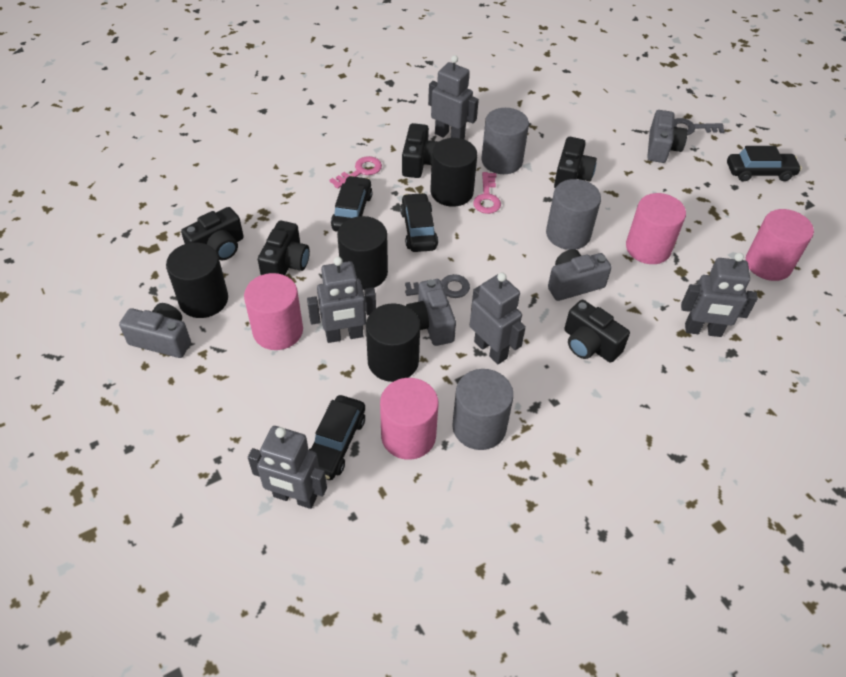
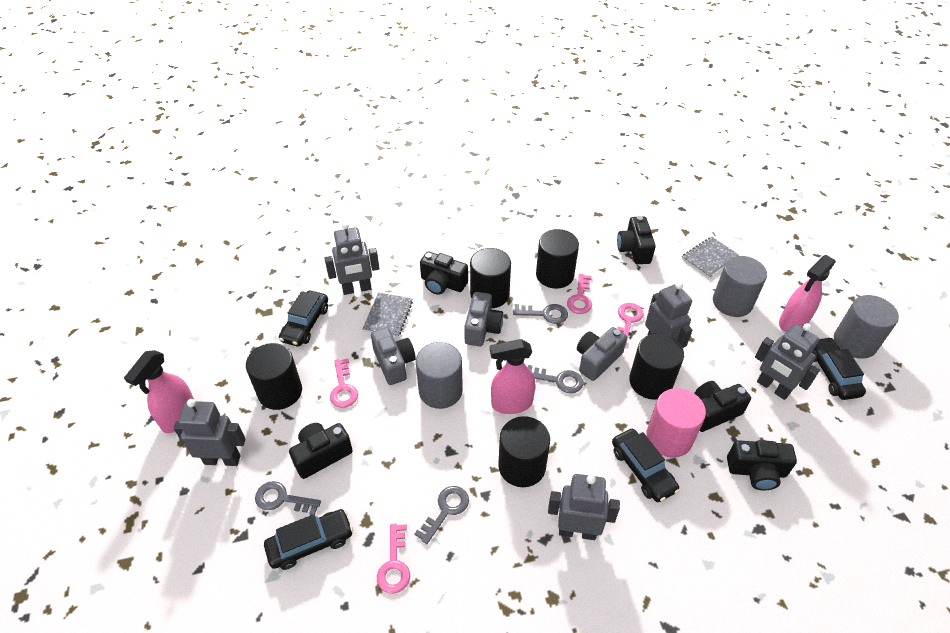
black cylinder: [166,243,228,318] [337,216,388,290] [366,303,420,382] [430,138,477,207] = 4 -> [246,343,302,410] [470,248,511,308] [498,416,550,487] [536,229,579,289] [629,333,684,400] = 5
grey camera: [119,303,191,358] [406,279,456,346] [548,249,612,301] [647,110,688,163] = 4 -> [371,327,416,385] [464,292,503,346] [577,327,627,381] = 3
grey key: [405,274,470,298] [674,118,725,135] = 2 -> [255,481,321,515] [414,486,469,544] [513,304,568,324] [528,365,583,393] = 4
grey notebook: none = 0 -> [362,292,413,337] [682,237,738,277] = 2
pink cylinder: [244,273,303,350] [380,378,438,460] [626,193,686,264] [746,209,814,281] = 4 -> [646,388,706,458] = 1
pink key: [329,156,382,189] [473,172,501,214] = 2 -> [330,358,358,408] [377,524,410,594] [567,274,592,314] [617,303,644,345] = 4
pink spray bottle: none = 0 -> [124,350,194,433] [490,339,535,414] [779,255,836,332] = 3

